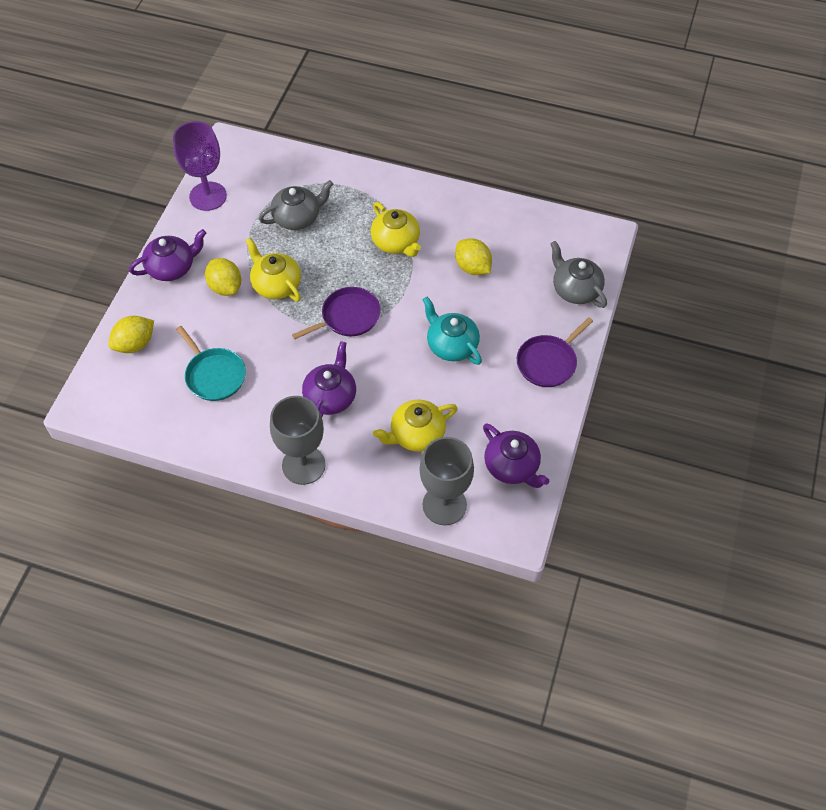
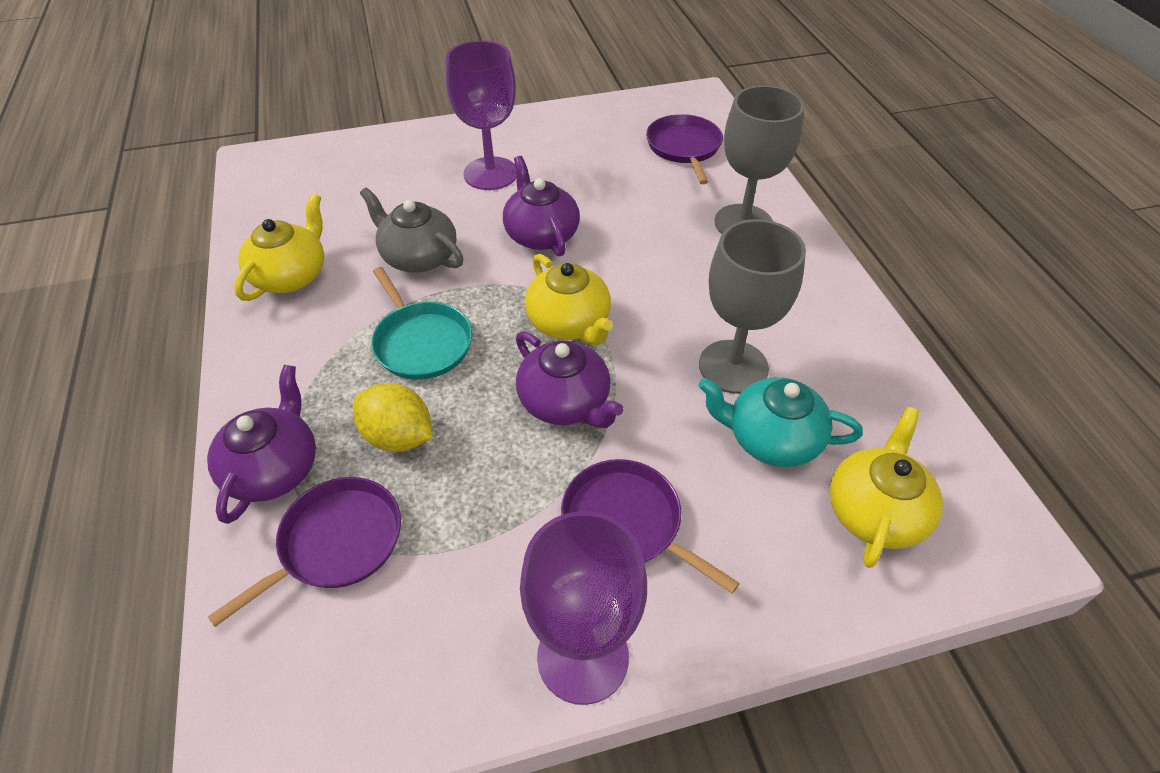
grey teapot: [259,180,333,230] [550,241,607,308] = 2 -> [360,187,464,273] = 1
purple goblet: [173,121,227,211] = 1 -> [446,41,516,190] [520,511,647,705] = 2
purple pan: [292,287,381,339] [517,317,593,387] = 2 -> [208,477,401,627] [561,459,740,594] [646,114,723,184] = 3
yellow lemon: [108,316,154,353] [205,258,241,296] [455,238,492,275] = 3 -> [353,383,432,452] = 1

